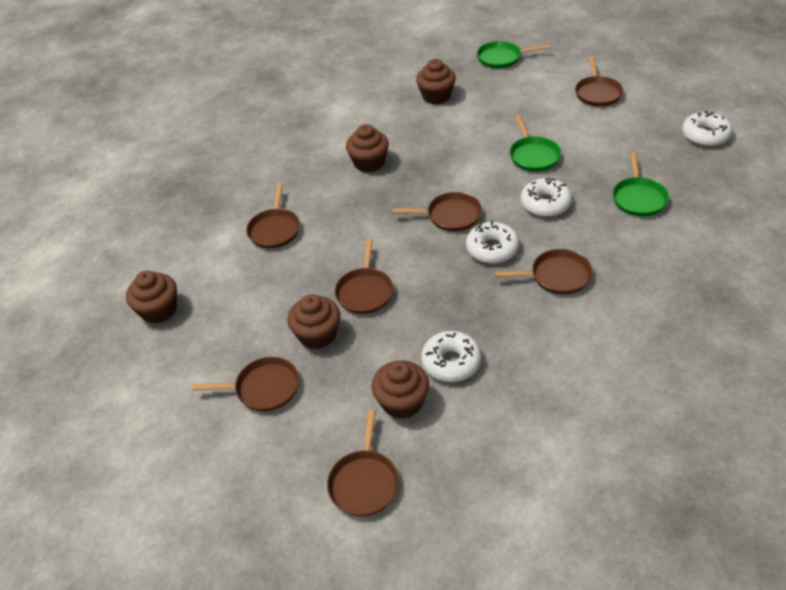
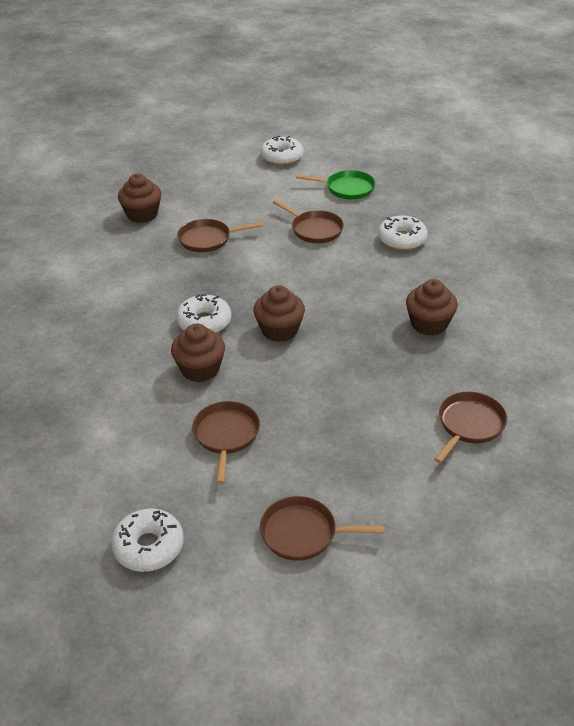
brown cupcake: [126,271,177,324] [287,294,340,349] [346,124,389,173] [371,360,429,419] [416,59,456,104] = 5 -> [118,174,161,223] [171,323,225,382] [254,285,305,342] [406,279,458,336] = 4
brown pan: [192,357,299,411] [246,183,300,249] [327,410,399,517] [335,239,393,314] [393,192,482,232] [495,249,593,295] [575,57,623,107] = 7 -> [177,219,263,252] [192,401,260,484] [260,496,385,561] [273,200,344,243] [434,392,507,463] = 5
green pan: [477,41,549,68] [510,116,561,172] [613,152,669,217] = 3 -> [296,170,376,199] = 1

